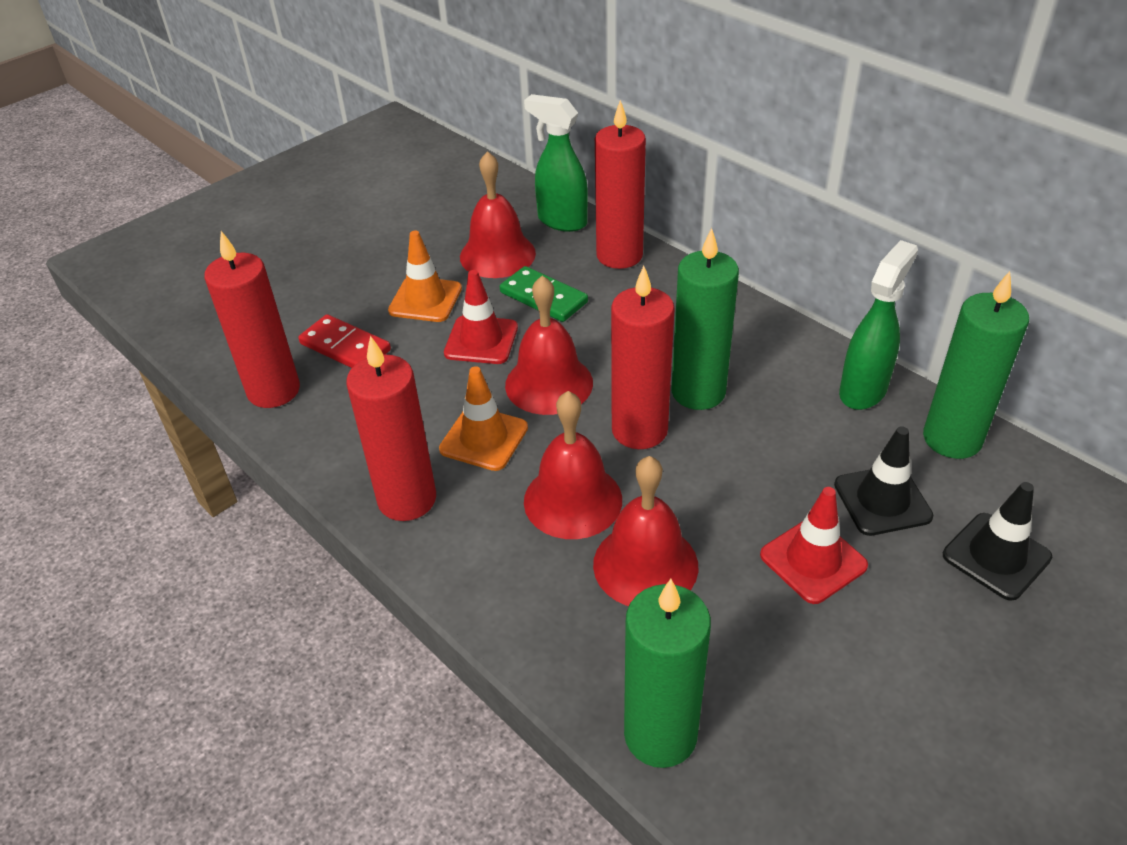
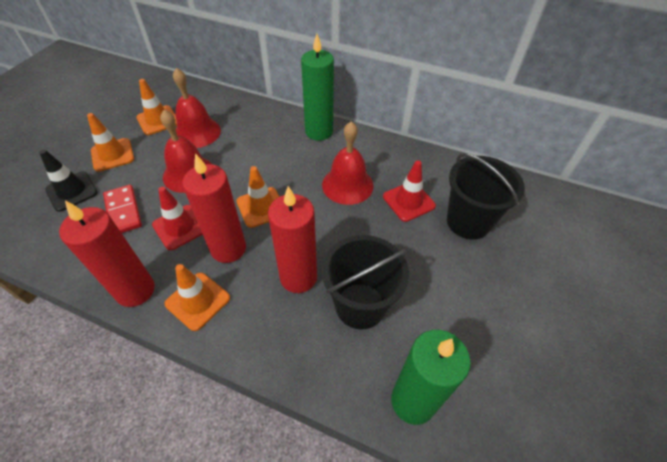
black bucket: none = 0 -> [322,235,409,330] [447,153,525,240] = 2
black traffic cone: [834,426,933,536] [943,482,1052,601] = 2 -> [39,150,98,212] = 1
green candle: [624,579,711,768] [672,228,739,410] [923,271,1029,459] = 3 -> [301,34,334,141] [391,330,471,425] = 2
green domino: [500,266,588,322] = 1 -> none = 0
green spray bottle: [524,94,588,232] [839,240,918,410] = 2 -> none = 0
orange traffic cone: [388,231,462,322] [439,366,528,471] = 2 -> [87,113,134,172] [136,79,177,135] [165,264,230,331] [236,166,279,228] = 4
red bell: [460,151,536,278] [505,276,593,415] [524,391,622,539] [593,456,698,606] = 4 -> [160,110,212,193] [173,68,221,148] [322,121,374,205] = 3
red candle: [205,231,300,408] [346,336,436,521] [595,100,646,269] [611,266,675,449] = 4 -> [59,200,155,307] [182,153,246,263] [268,186,317,293] = 3

